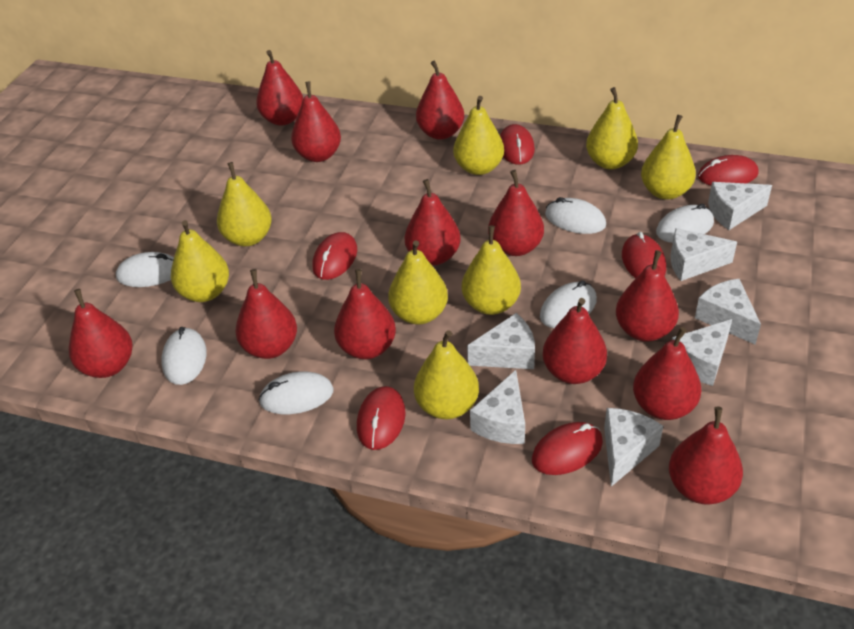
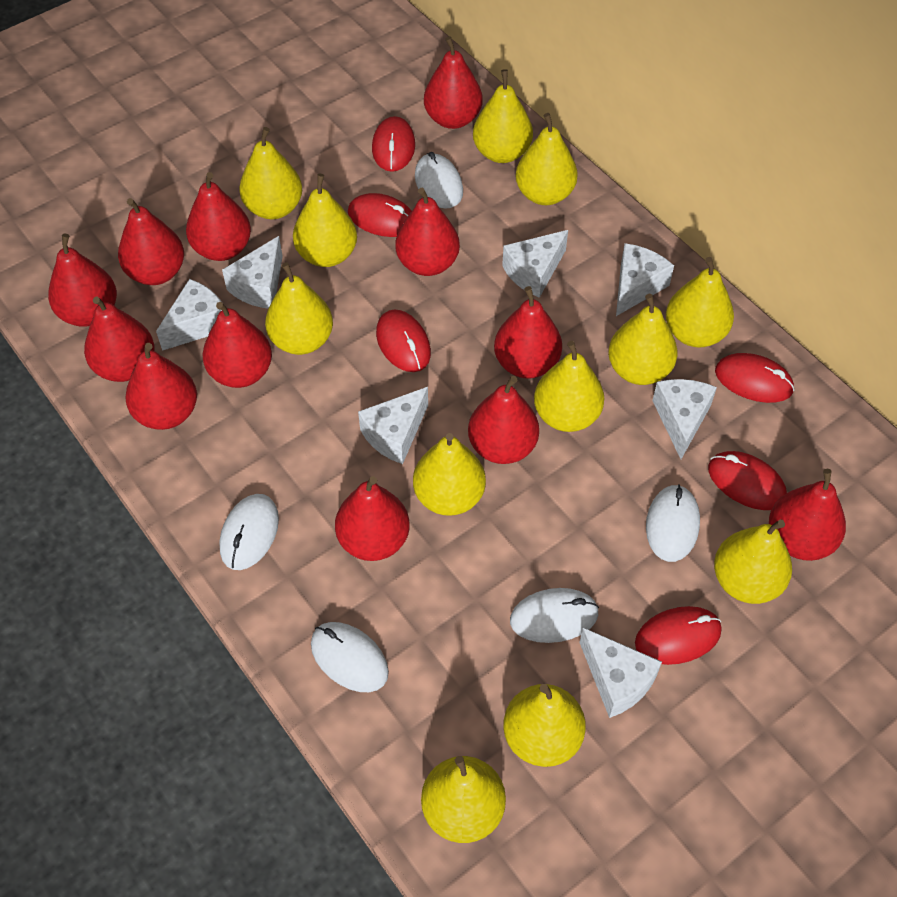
white mouse: [116,252,174,287] [161,327,207,385] [259,372,334,414] [540,281,597,328] [545,197,606,234] [656,204,714,243] = 6 -> [219,494,279,570] [311,622,389,692] [415,152,463,209] [510,588,599,643] [646,484,700,562] = 5
yellow pear: [171,220,229,302] [217,162,272,246] [388,240,448,325] [414,330,479,419] [453,96,504,175] [462,225,521,315] [586,87,638,169] [641,115,696,200] = 8 -> [239,127,302,219] [265,262,333,355] [293,174,357,267] [413,433,486,516] [421,756,506,843] [473,69,533,163] [503,684,586,767] [515,113,578,205] [534,341,604,432] [608,294,678,385] [666,257,734,347] [714,520,792,604] = 12

